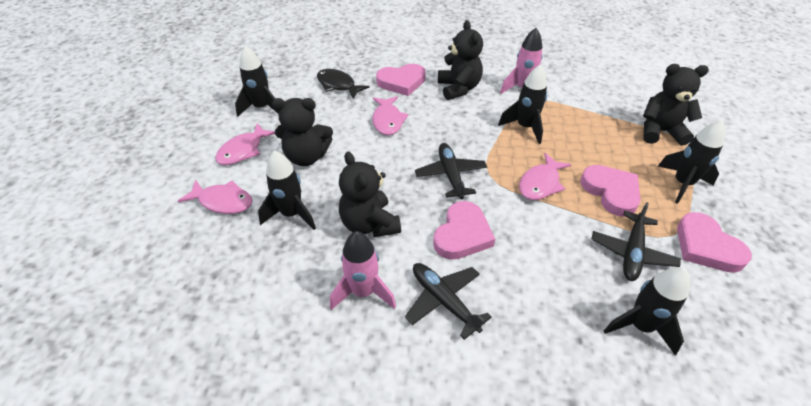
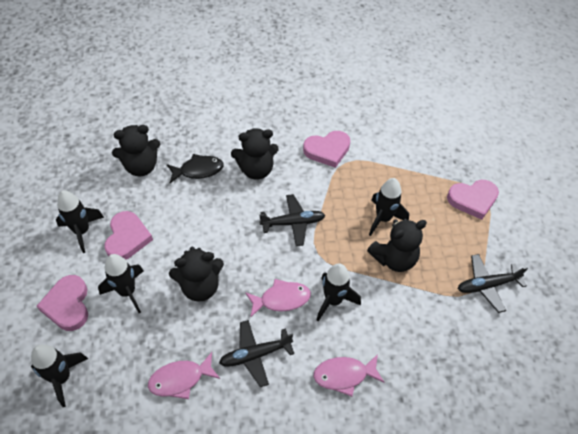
pink fish: [178,180,253,214] [215,123,275,165] [372,96,409,135] [519,153,571,200] = 4 -> [148,352,220,399] [245,279,311,318] [313,354,384,397] = 3
pink rocket: [330,231,396,310] [500,28,542,94] = 2 -> none = 0

